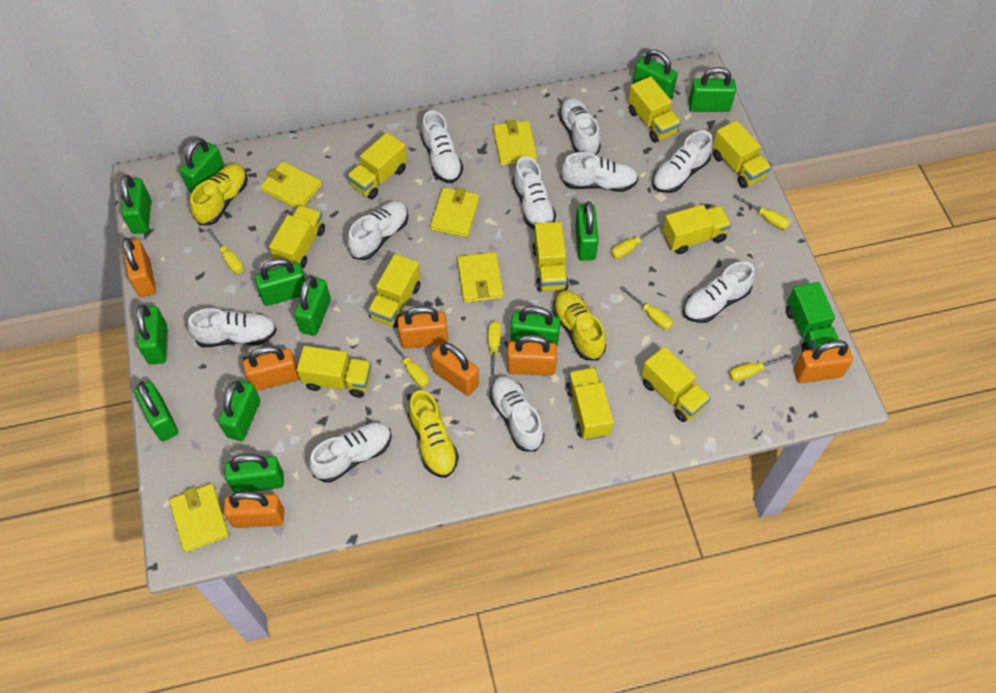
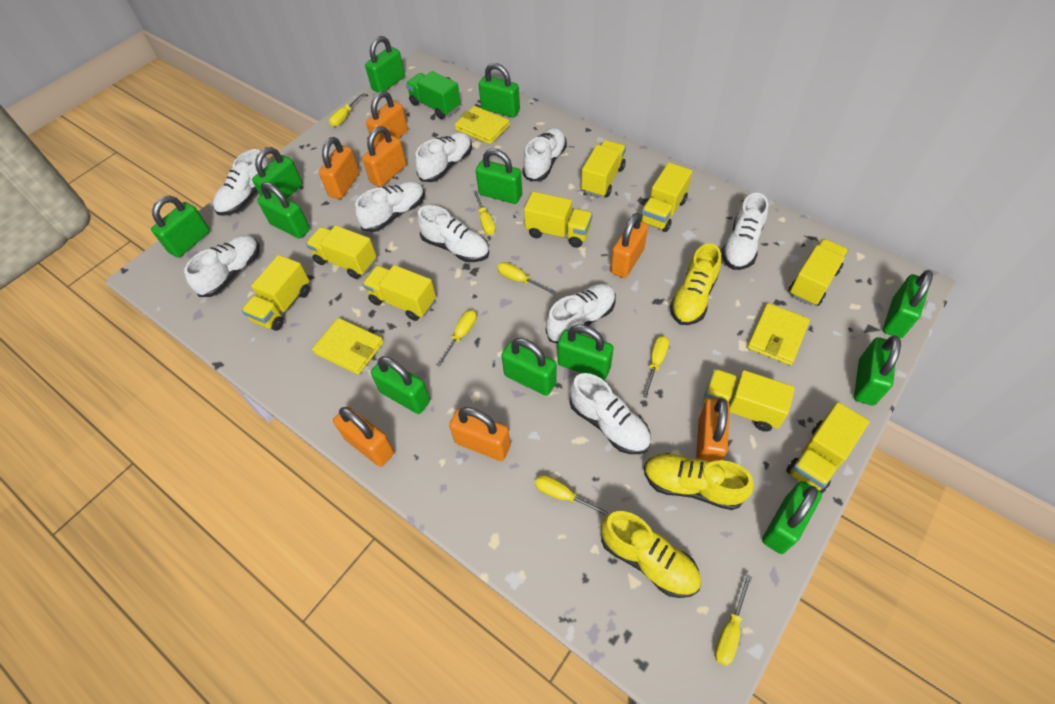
white shoe: [187,308,277,347] [309,422,392,482] [347,201,408,260] [421,110,463,183] [490,376,545,452] [512,156,556,230] [559,98,601,155] [561,152,638,192] [652,130,713,193] [683,261,755,323] = 10 -> [184,235,260,297] [213,149,269,216] [355,181,425,232] [415,132,472,182] [417,205,489,262] [522,128,567,182] [546,284,616,344] [569,373,651,454] [721,193,768,270] = 9
yellow truck: [269,205,325,269] [297,346,372,398] [347,132,407,199] [368,254,421,328] [532,222,569,291] [566,367,614,440] [628,76,681,143] [641,347,711,422] [662,205,732,254] [713,120,771,188] = 10 -> [242,255,310,331] [306,225,377,279] [362,265,436,321] [524,192,593,248] [581,140,626,198] [640,162,692,232] [704,369,795,432] [786,402,870,493] [788,239,848,306] = 9
yellow wallet: [169,484,229,552] [260,161,322,209] [430,188,479,237] [457,252,504,303] [493,120,537,166] = 5 -> [312,318,384,375] [455,106,510,144] [747,303,810,365] = 3

